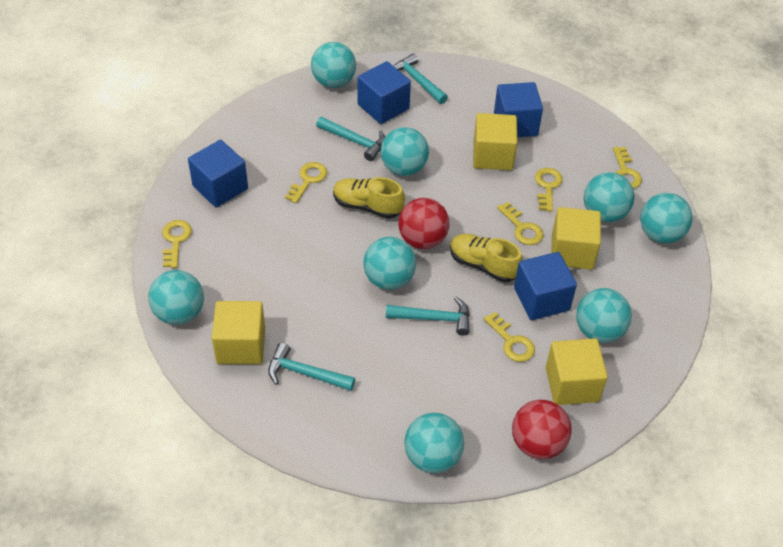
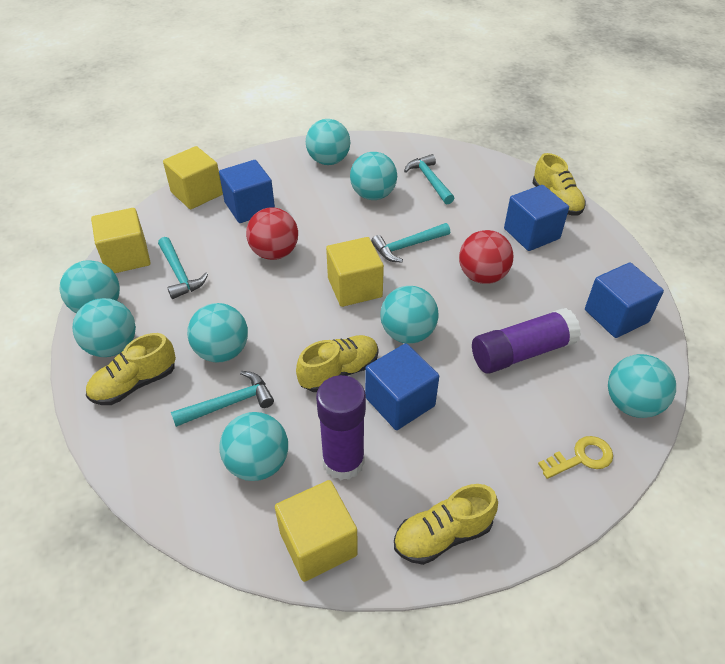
purple glue stick: none = 0 -> [316,375,366,480] [472,308,581,374] = 2
yellow key: [162,220,192,268] [285,162,327,203] [484,312,535,362] [497,202,543,245] [535,168,563,212] [613,147,642,189] = 6 -> [538,436,613,479] = 1
yellow shoe: [333,177,405,219] [450,234,523,282] = 2 -> [86,333,176,405] [296,335,378,392] [394,484,498,565] [533,153,586,216] = 4

